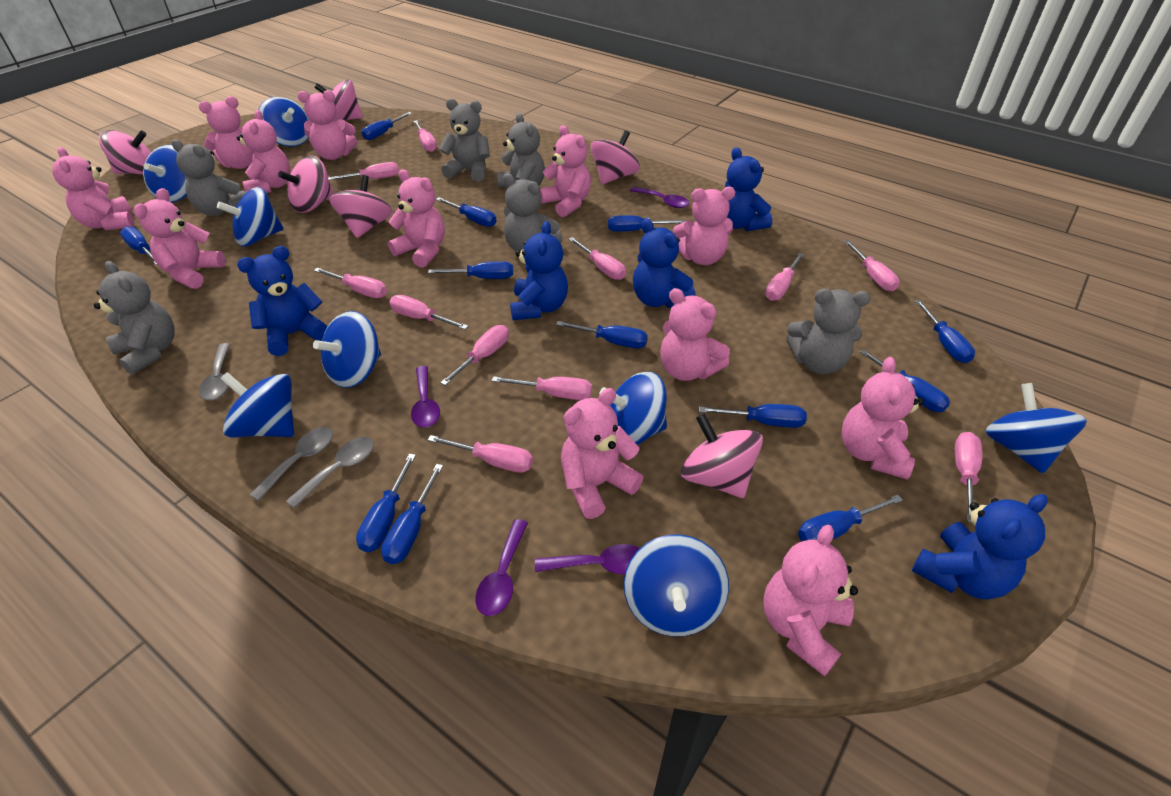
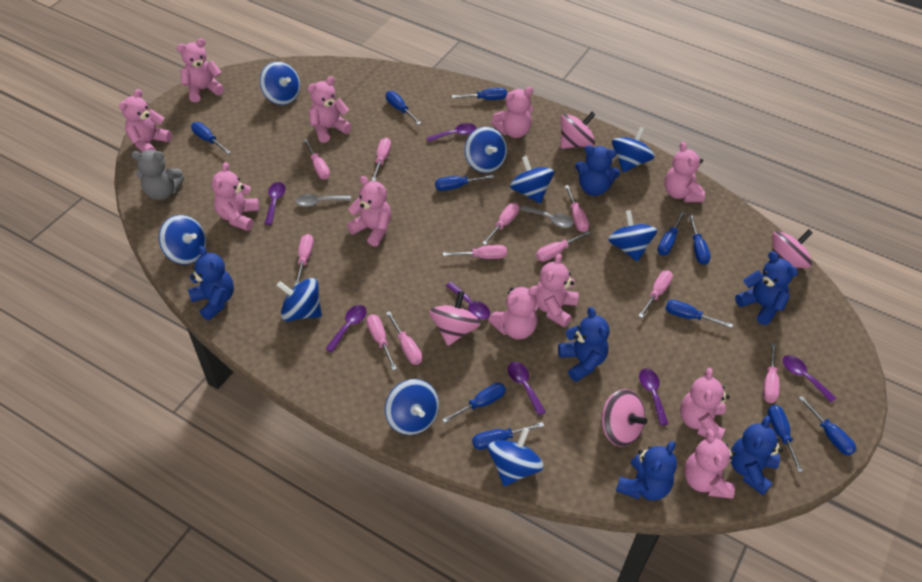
blue screwdriver: [120,226,157,265] [356,454,416,552] [361,112,412,140] [381,464,443,564] [428,261,513,279] [436,197,497,227] [556,321,648,348] [608,215,685,232] [699,404,807,428] [798,495,903,542] [860,350,950,412] [915,300,975,363] = 12 -> [191,122,231,154] [386,91,421,125] [435,175,495,191] [442,383,506,423] [452,88,507,100] [472,422,544,450] [657,211,685,255] [665,300,733,328] [688,215,711,265] [768,405,803,473] [799,396,856,455] = 11
blue spinning top: [143,145,187,202] [217,187,283,246] [220,372,294,437] [258,97,310,147] [313,311,381,388] [599,372,667,445] [624,534,729,637] [985,383,1087,473] = 8 -> [159,215,206,265] [260,61,300,105] [277,278,322,321] [385,379,439,435] [465,127,507,173] [488,428,544,486] [510,156,554,203] [608,210,657,262] [612,127,655,173] = 9
blue teddy bear: [237,246,328,356] [510,221,568,320] [633,219,696,308] [725,147,773,231] [912,494,1048,600] = 5 -> [188,246,234,320] [558,307,609,382] [575,145,620,196] [616,441,677,501] [730,416,783,495] [735,251,798,325] = 6
grey spoon: [199,343,230,400] [249,427,333,501] [286,437,374,508] = 3 -> [296,194,351,207] [521,205,573,228] = 2
grey teddy bear: [94,261,175,375] [172,139,246,216] [439,99,490,182] [497,113,545,193] [503,174,563,251] [786,289,871,374] = 6 -> [131,150,184,200] = 1
pink spinning top: [99,130,151,175] [278,156,334,213] [314,80,363,122] [330,175,392,238] [590,130,640,184] [681,413,763,498] = 6 -> [429,291,481,346] [561,112,595,149] [601,389,648,447] [772,229,813,268] = 4
pink teddy bear: [52,147,135,231] [134,188,225,289] [199,96,254,169] [237,110,290,193] [298,90,357,160] [388,169,445,268] [540,125,591,217] [561,388,643,519] [660,288,730,381] [673,187,735,265] [763,525,858,676] [842,357,924,480] = 12 -> [119,89,172,152] [177,38,224,102] [211,162,259,231] [307,77,352,143] [347,176,391,246] [488,286,539,339] [491,87,533,138] [535,254,579,327] [664,142,705,202] [680,368,730,440] [684,429,735,499] = 11
purple spoon: [411,366,440,428] [475,519,528,616] [535,544,640,575] [630,187,690,208] = 4 -> [265,182,286,225] [326,305,366,352] [427,123,476,142] [446,282,490,320] [508,362,546,415] [639,368,669,426] [783,355,836,403] = 7

